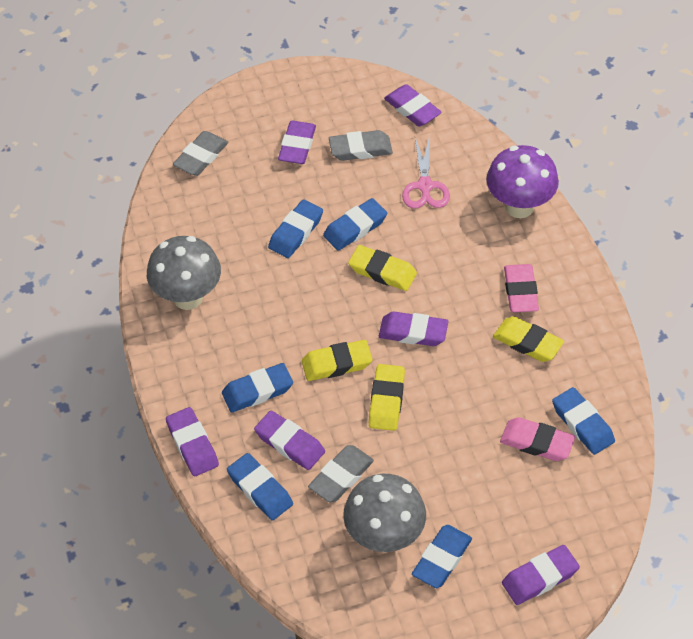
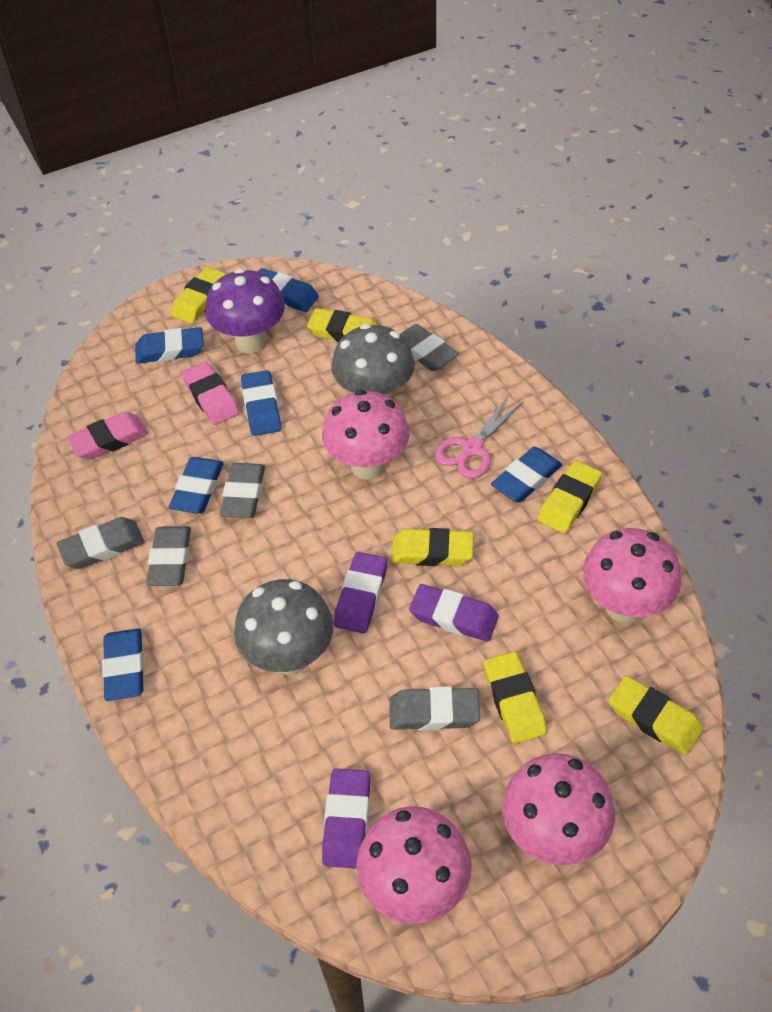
grey eraser: [173,131,228,176] [308,445,374,502] [329,130,393,161] = 3 -> [57,517,144,569] [146,526,191,586] [220,463,265,518] [390,686,480,731] [401,324,459,371] = 5
pink mushroom: none = 0 -> [322,390,410,480] [356,806,471,924] [502,753,615,865] [583,528,681,623] = 4
purple eraser: [166,407,219,476] [254,410,325,470] [278,121,316,164] [379,312,448,346] [384,84,442,126] [502,545,580,605] = 6 -> [322,768,370,869] [334,552,387,633] [409,584,499,642] = 3
yellow eraser: [302,340,372,381] [348,245,417,291] [369,364,405,431] [493,316,564,362] = 4 -> [171,267,226,324] [307,308,377,342] [391,528,474,566] [484,652,547,744] [538,460,602,533] [609,676,703,755] = 6

